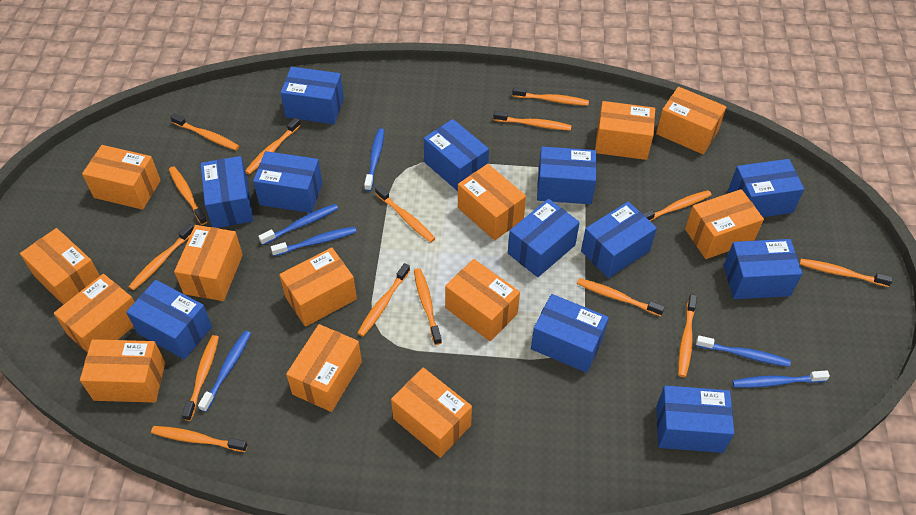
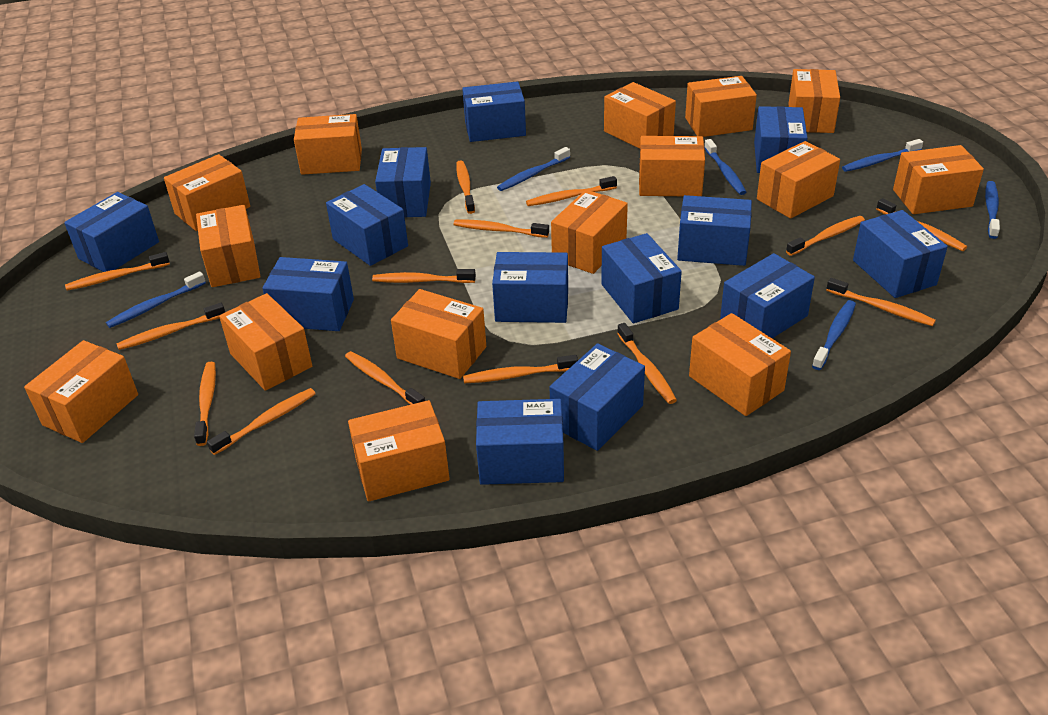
blue box: [126,280,212,359] [200,156,253,228] [253,151,322,213] [280,67,344,124] [424,119,489,191] [508,199,580,277] [531,294,609,373] [537,146,597,204] [581,201,657,278] [656,385,734,453] [724,239,802,299] [728,159,804,217] = 12 -> [64,192,159,272] [262,257,354,331] [326,184,408,266] [375,147,431,218] [462,82,526,142] [476,399,564,485] [492,252,568,323] [549,343,645,451] [601,233,682,323] [677,195,752,266] [720,253,815,338] [754,106,807,173] [853,210,948,298] = 13
orange box: [20,228,100,305] [54,274,134,353] [80,339,165,403] [82,145,161,210] [174,225,243,301] [279,247,357,327] [286,324,362,412] [391,368,472,458] [445,259,520,341] [458,164,526,240] [595,101,655,160] [656,87,726,154] [685,189,764,259] = 13 -> [24,340,138,443] [164,154,250,231] [196,205,260,287] [219,293,312,391] [294,114,362,175] [348,400,450,502] [391,289,486,379] [551,190,628,274] [604,82,676,149] [639,136,705,196] [685,76,757,137] [689,313,791,416] [757,141,840,219] [788,69,840,133] [893,145,984,214] = 15
orange toothbrush: [128,224,193,291] [151,426,248,452] [169,166,207,225] [170,114,239,150] [182,335,219,421] [245,117,301,175] [358,263,410,336] [375,185,435,242] [414,268,442,345] [493,111,571,131] [512,87,589,106] [577,278,665,316] [642,190,712,221] [678,294,697,377] [799,259,893,287] = 15 -> [65,252,170,291] [116,303,225,350] [194,362,216,446] [207,388,316,455] [345,351,425,405] [372,269,476,283] [454,220,549,238] [456,161,475,214] [463,355,578,383] [526,176,617,206] [617,323,677,404] [786,216,865,256] [826,278,936,326] [876,198,967,251] = 14

